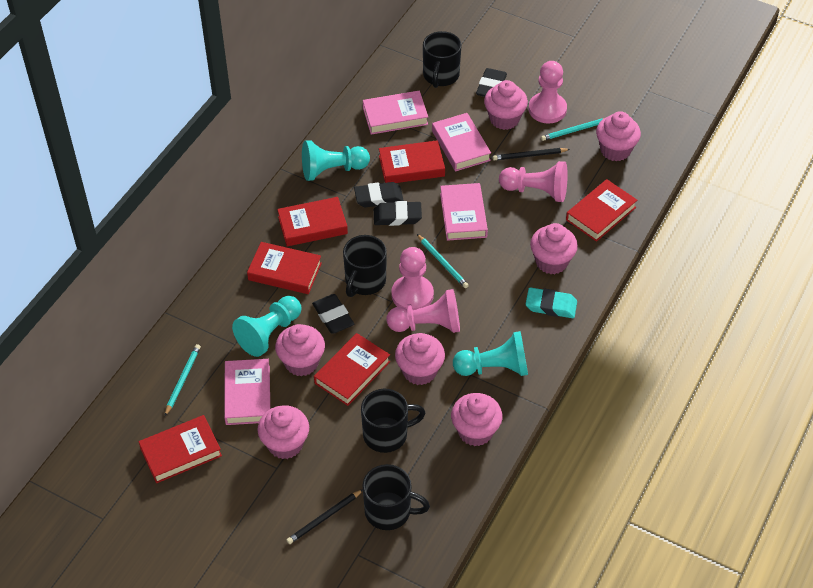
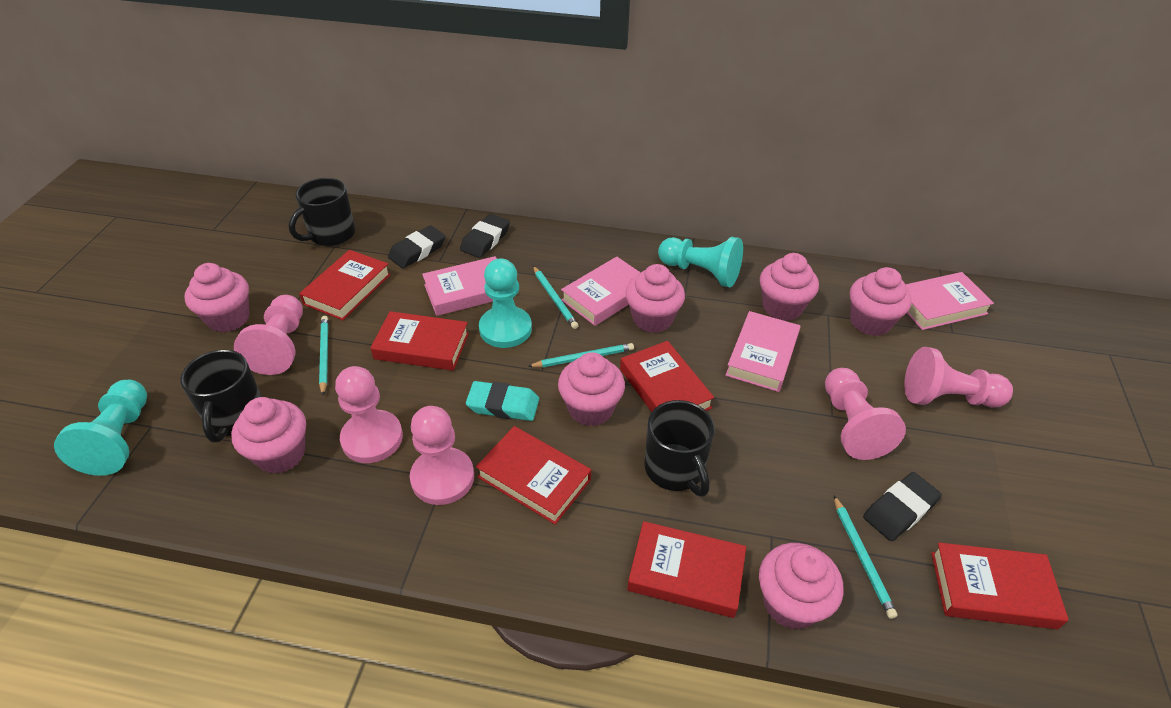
black eraser: [312,294,354,334] [354,182,404,207] [374,201,422,226] [476,68,507,97] = 4 -> [388,225,446,268] [460,214,510,258] [863,472,942,541] = 3
black mug: [343,235,387,297] [361,389,425,453] [362,464,430,530] [423,31,461,88] = 4 -> [180,350,262,442] [289,178,355,246] [644,400,715,497] = 3
black pencil: [286,489,363,544] [493,148,570,161] = 2 -> none = 0
pink pawn: [387,289,460,333] [391,247,434,310] [499,161,568,202] [529,61,567,124] = 4 -> [234,295,303,375] [335,366,403,463] [410,406,474,505] [825,368,906,460] [904,347,1013,407] = 5
turquoise pencil: [165,344,201,416] [417,234,469,288] [541,118,604,141] = 3 -> [319,316,328,395] [528,343,634,368] [533,266,578,329] [834,496,897,619] = 4

